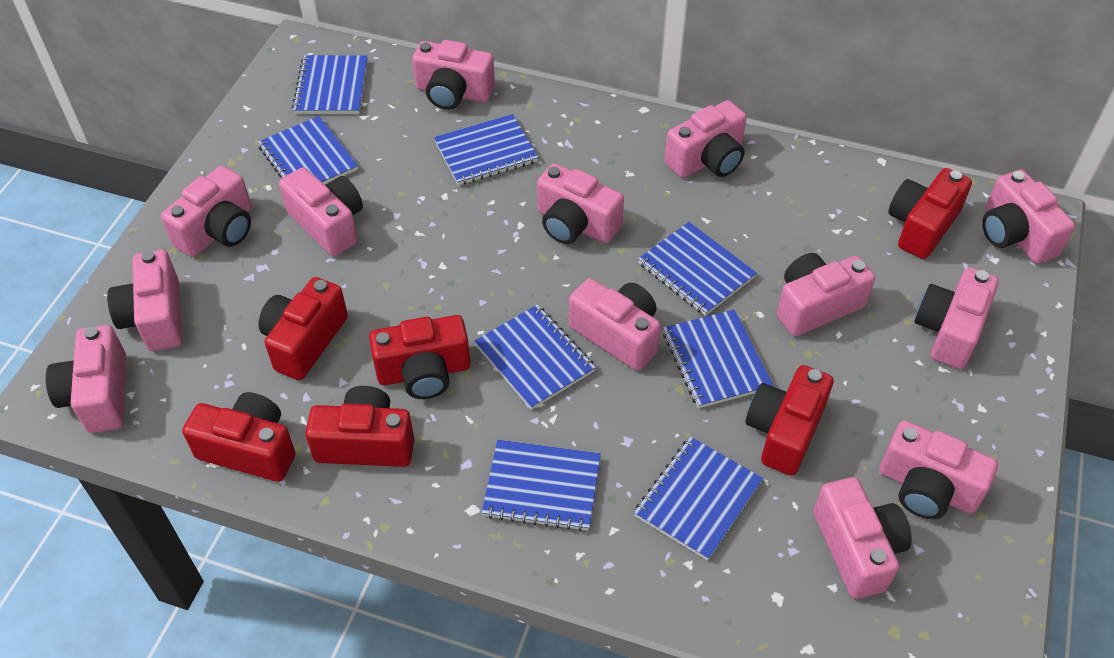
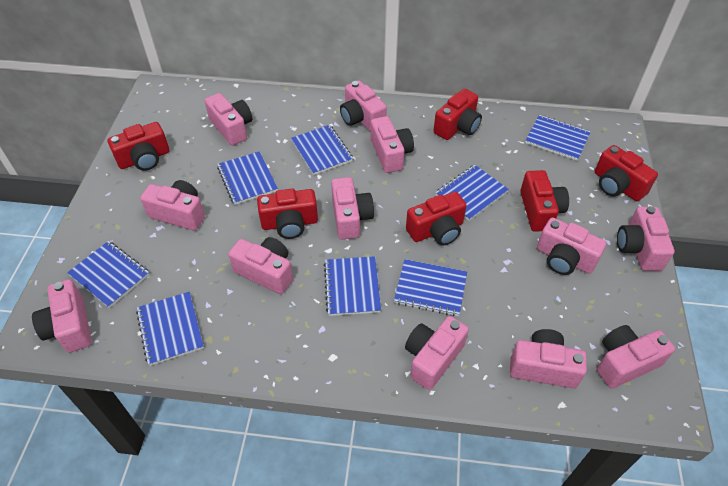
pink camera: [46,325,126,433] [107,250,182,351] [161,166,251,257] [279,167,363,256] [412,40,495,110] [537,163,624,244] [569,278,661,371] [664,100,747,178] [777,253,875,336] [813,477,912,599] [879,420,998,519] [914,267,999,369] [982,170,1075,264] = 13 -> [32,279,91,353] [140,180,205,231] [205,93,252,146] [229,237,293,294] [331,177,374,240] [340,80,387,132] [371,116,414,173] [405,316,469,390] [510,329,587,388] [537,218,607,275] [597,325,675,389] [617,206,675,271] = 12

